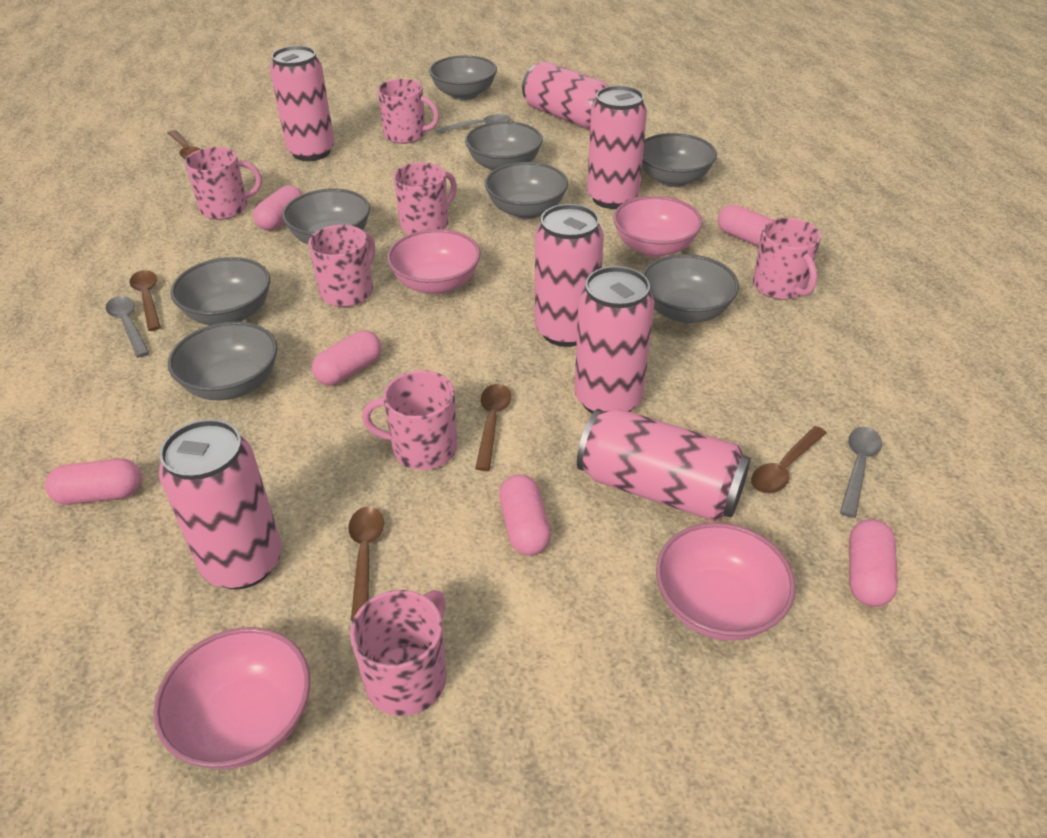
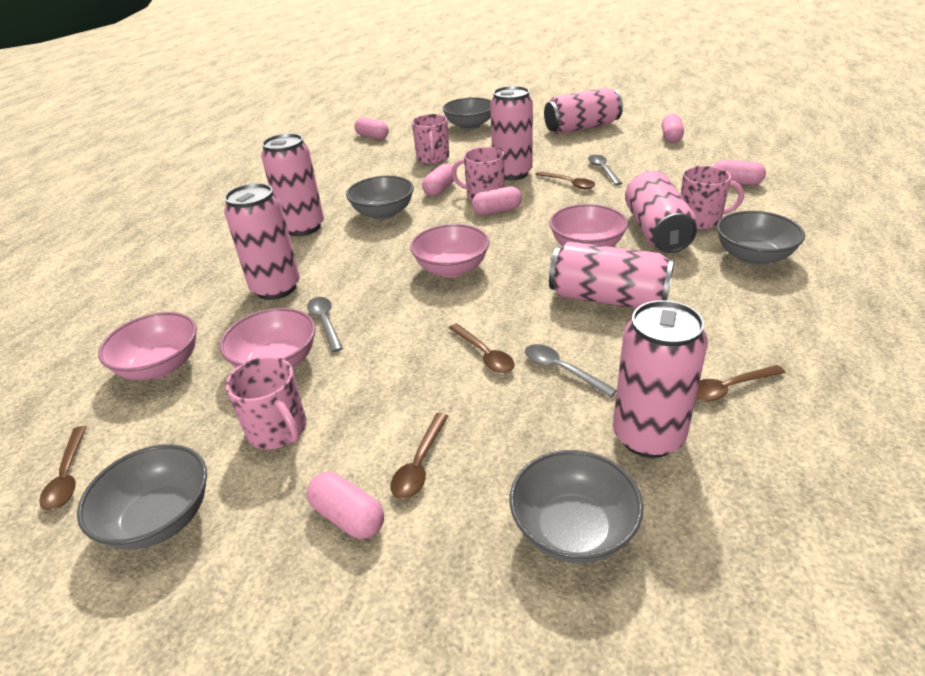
grey bowl: [168,321,278,400] [170,257,270,325] [282,188,370,244] [429,55,497,100] [465,121,543,171] [485,162,568,219] [642,133,717,187] [642,254,739,323] = 8 -> [77,444,207,549] [346,176,414,220] [442,97,491,130] [510,450,643,563] [717,211,805,265] = 5
pink mug: [185,147,262,220] [308,225,375,307] [350,590,446,716] [362,370,457,470] [378,79,439,144] [393,162,457,234] [753,218,821,300] = 7 -> [225,357,306,449] [412,114,449,164] [451,147,504,201] [680,166,744,229] = 4

